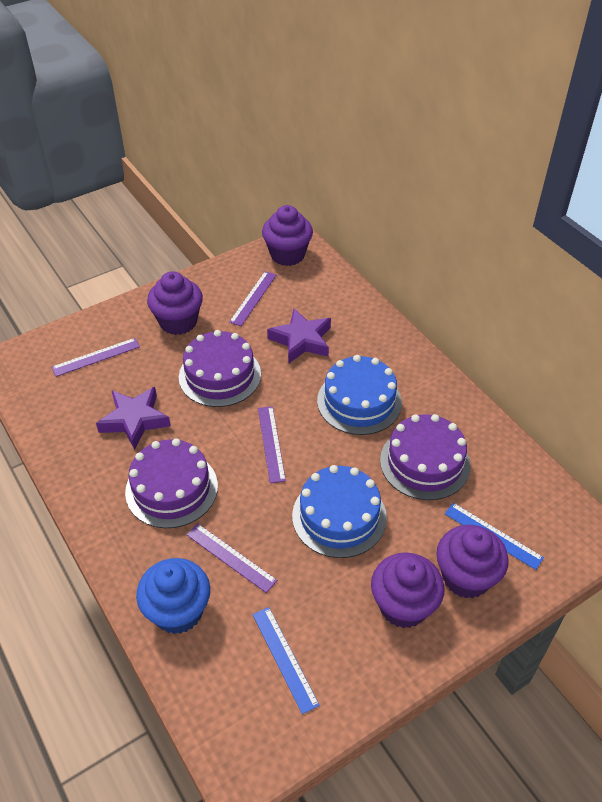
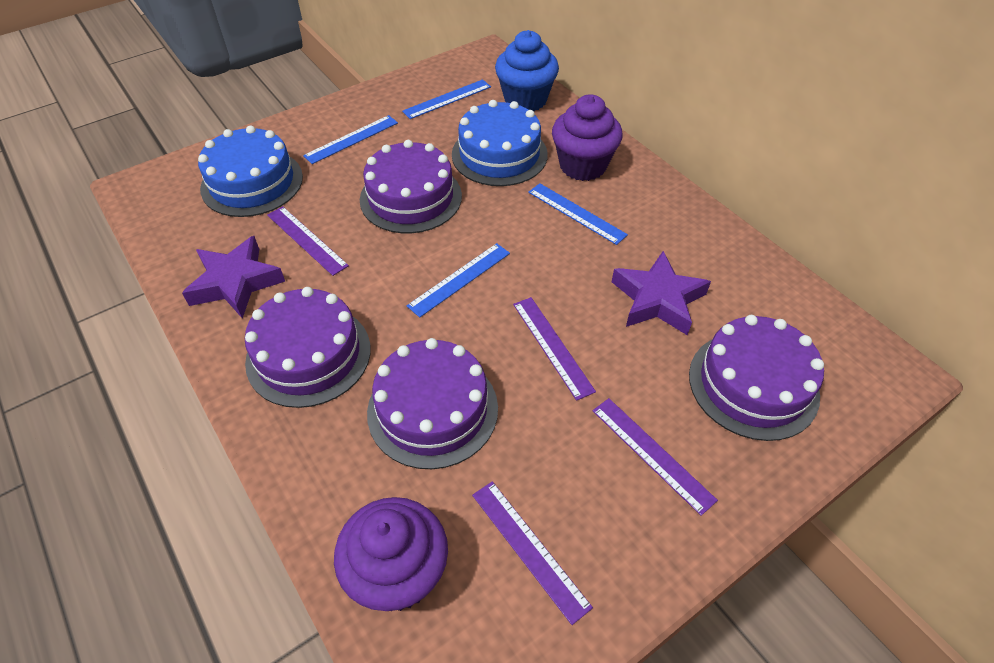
blue ruler: [253,607,320,714] [445,503,544,570] = 2 -> [303,115,398,164] [402,79,491,119] [407,243,510,318] [528,183,628,245] = 4
purple cake: [125,438,218,528] [179,330,261,407] [380,414,470,500] = 3 -> [245,287,371,408] [360,140,462,233] [367,338,498,469] [689,315,824,441] = 4
purple cupcake: [147,271,203,335] [262,205,313,266] [371,553,444,628] [436,525,509,598] = 4 -> [334,497,448,611] [552,94,623,181] = 2

